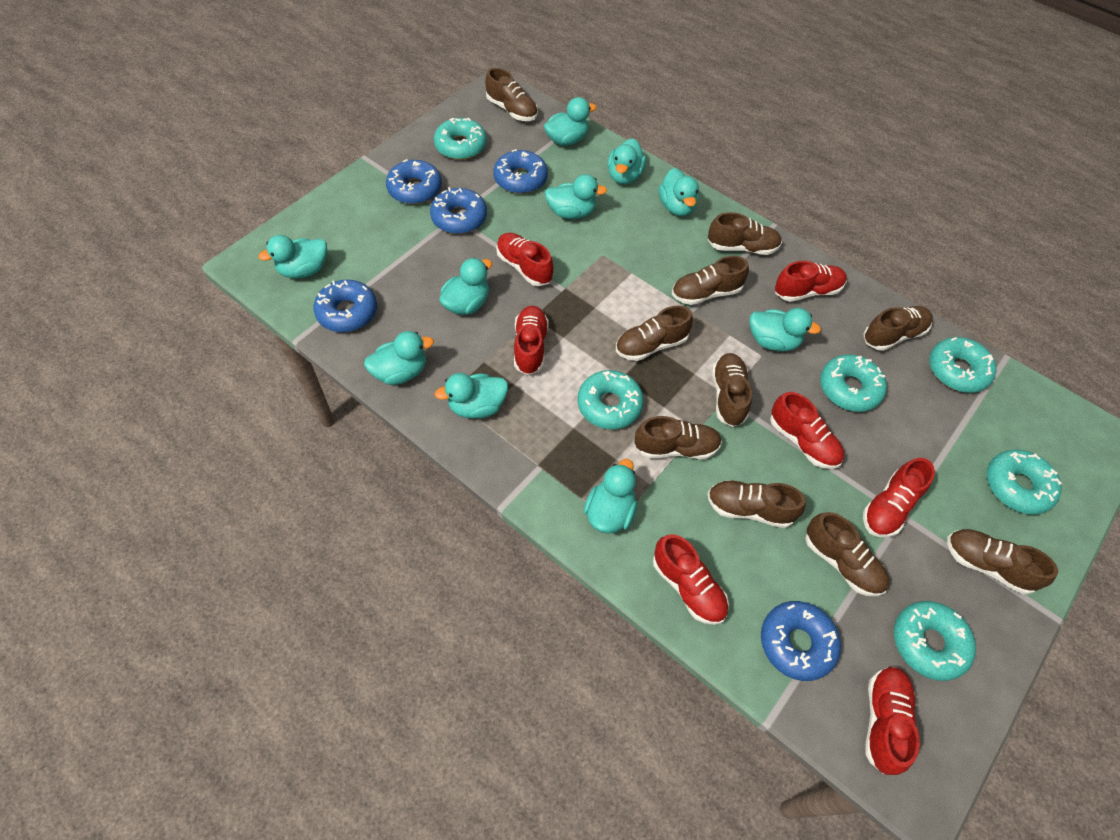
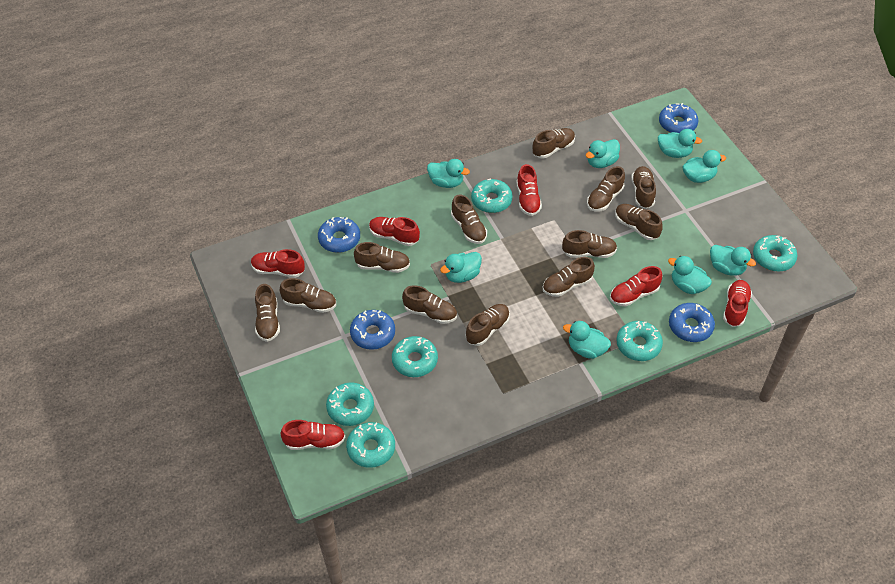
blue donut: [313,280,377,332] [386,159,442,204] [430,187,487,234] [493,149,548,194] [761,601,841,681] = 5 -> [318,217,360,253] [350,310,395,350] [659,103,698,133] [669,303,715,342] = 4
brown shoe: [485,68,538,121] [616,305,693,361] [635,416,722,459] [672,256,749,305] [707,480,806,528] [708,212,782,255] [712,353,752,427] [805,512,889,597] [863,306,933,351] [947,529,1058,594] = 10 -> [255,284,280,342] [280,278,336,313] [354,242,410,273] [402,285,457,324] [451,194,487,244] [466,304,510,346] [532,128,575,158] [543,257,595,297] [562,230,617,258] [587,166,625,211] [615,204,662,240] [631,166,656,209] = 12
red shoe: [496,233,554,286] [514,306,549,375] [653,534,729,625] [770,392,844,469] [775,261,847,302] [863,458,935,538] [865,667,920,775] = 7 -> [251,249,305,278] [281,420,345,450] [369,217,420,246] [516,164,542,216] [610,266,662,306] [723,280,752,327] = 6
turquoise duck: [258,235,327,279] [364,331,434,385] [434,373,508,419] [440,258,492,315] [544,97,597,146] [545,174,607,219] [584,459,637,534] [608,138,646,184] [659,168,699,216] [750,308,821,351] = 10 -> [427,159,470,188] [440,252,482,283] [563,321,611,359] [586,139,620,168] [658,129,702,158] [668,256,712,294] [682,150,726,183] [710,245,756,276] = 8

